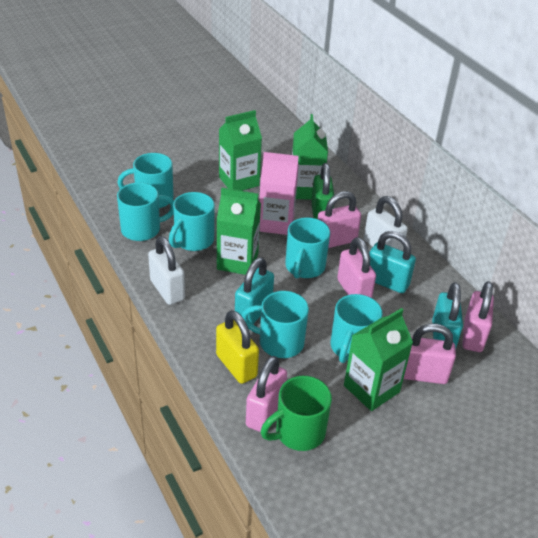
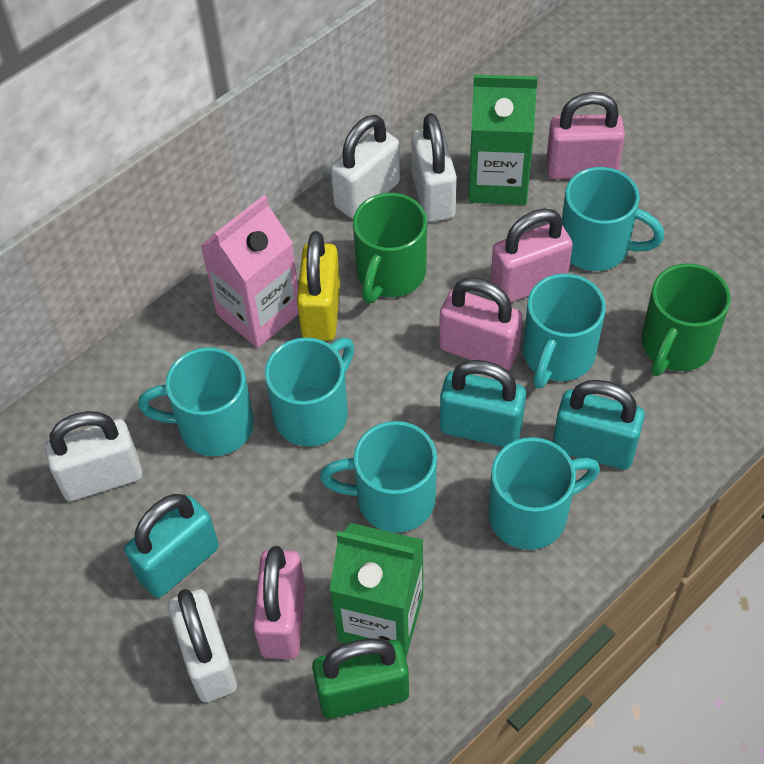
green carton: [217,188,261,275] [219,110,262,191] [292,114,328,200] [344,308,413,411] = 4 -> [330,523,423,657] [468,75,537,205] = 2
green mug: [261,376,332,451] = 1 -> [353,193,427,303] [641,263,731,376] = 2
pink padlock: [246,356,287,432] [318,191,361,248] [337,237,376,298] [403,324,456,384] [462,281,494,352] = 5 -> [253,546,306,659] [439,277,522,370] [491,208,573,302] [546,92,625,179] = 4
white padlock: [148,236,185,305] [364,196,408,251] = 2 -> [45,411,142,501] [168,589,237,702] [331,115,400,219] [411,113,457,222] = 4

